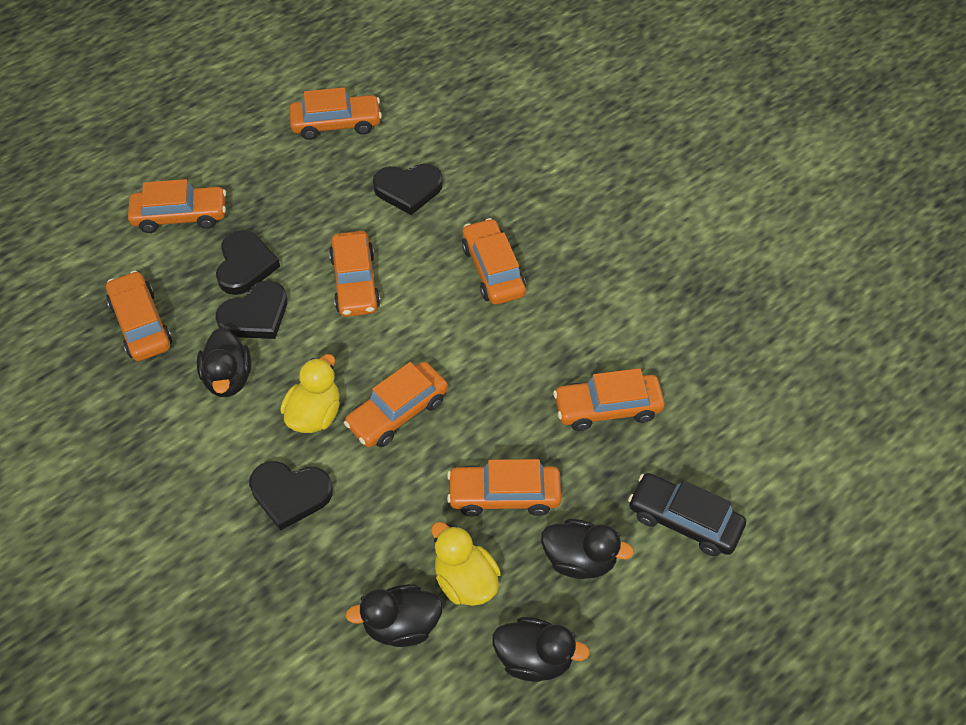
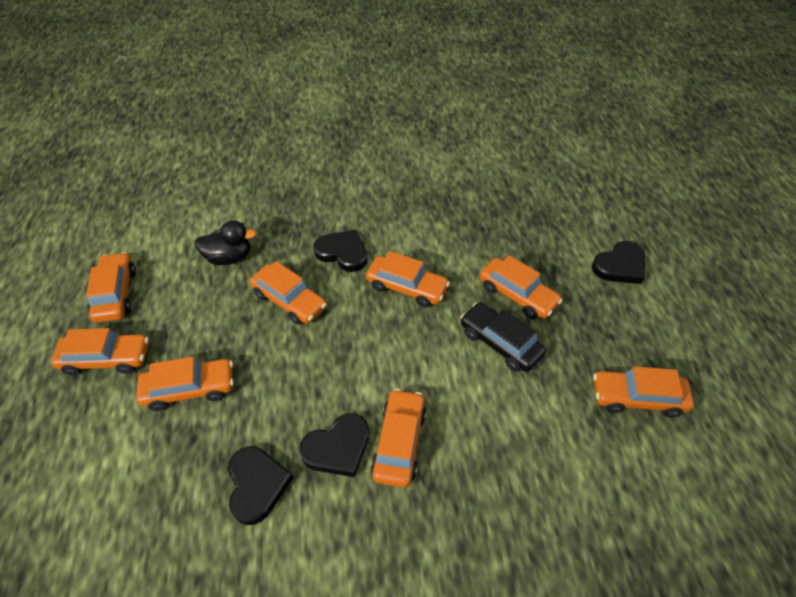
black duck: [197,328,251,397] [345,584,443,647] [492,617,590,682] [541,519,634,579] = 4 -> [194,220,256,265] = 1
yellow duck: [280,354,340,433] [431,522,501,606] = 2 -> none = 0

